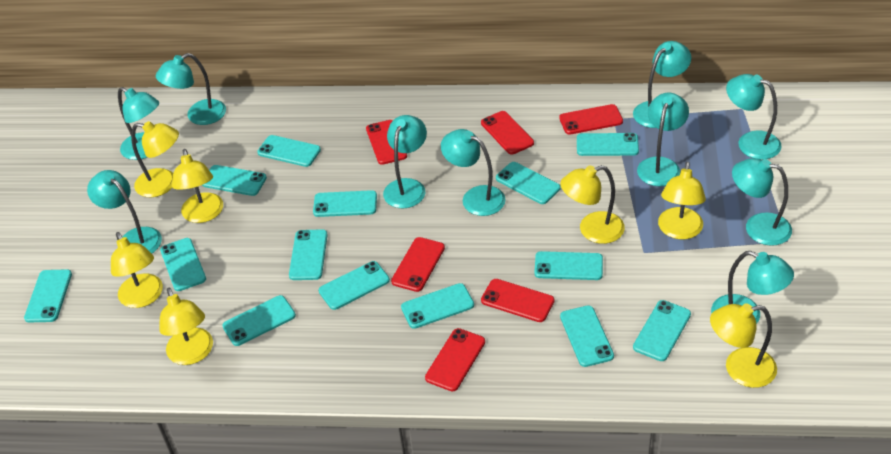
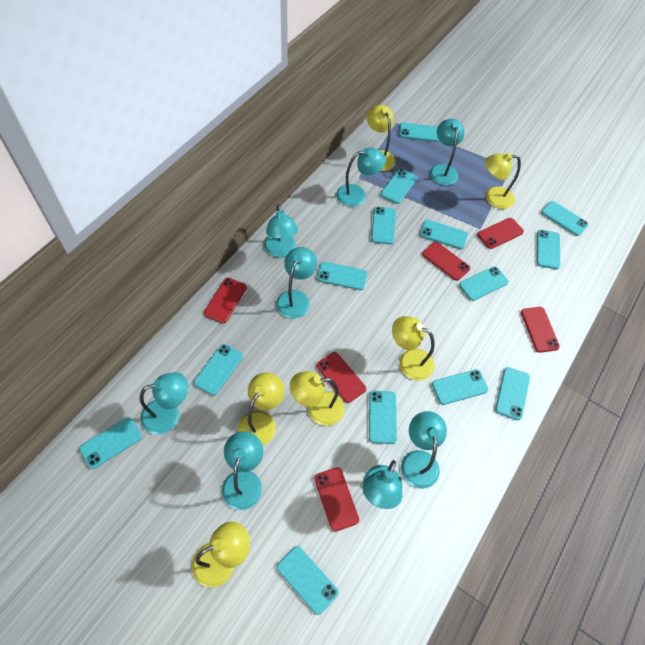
turquoise lamp: [87,170,162,254] [118,87,159,160] [156,53,226,125] [383,115,427,208] [441,129,506,216] [633,41,691,128] [637,92,689,186] [711,251,794,323] [726,74,782,159] [732,158,792,246] = 10 -> [140,372,188,435] [222,431,263,510] [264,204,298,258] [276,247,317,319] [336,148,386,207] [363,460,403,509] [401,411,447,489] [430,119,465,186] = 8
yellow lamp: [111,232,163,308] [131,121,179,197] [159,288,213,365] [172,149,223,223] [560,165,625,244] [658,162,706,239] [710,303,777,388] = 7 -> [192,522,250,587] [238,372,284,445] [290,371,345,426] [367,105,396,171] [392,316,435,380] [485,153,521,209] = 6

